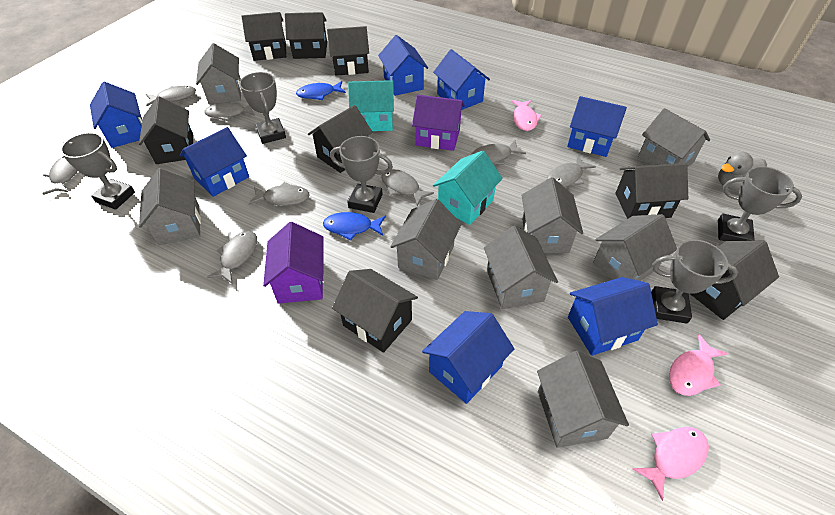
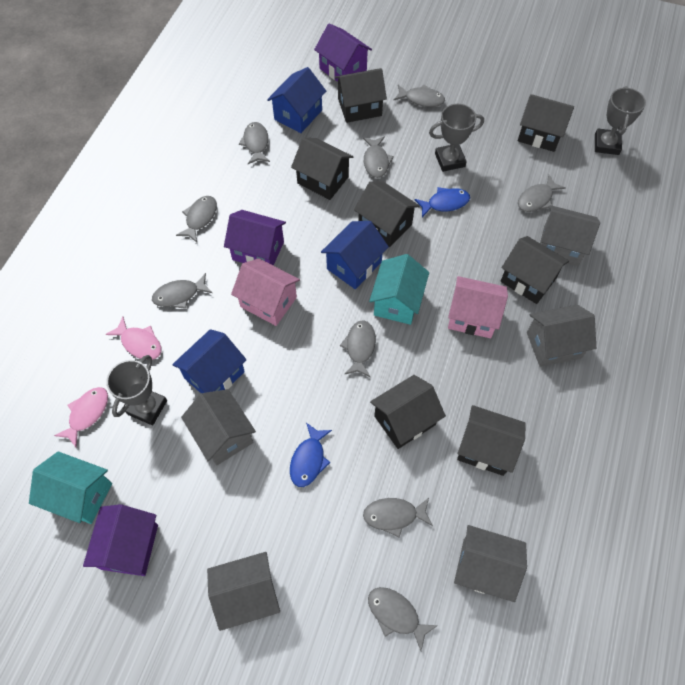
black house: [139,97,193,164] [242,12,286,61] [285,12,327,59] [308,105,373,173] [327,26,369,76] [332,269,418,353] [615,163,688,219] [689,241,779,320] = 8 -> [291,138,353,200] [335,68,387,123] [354,181,419,247] [370,375,446,449] [457,405,526,476] [501,236,569,304] [518,94,574,152] = 7
blue house: [90,82,142,148] [179,127,249,197] [378,35,428,96] [422,311,514,404] [433,49,490,110] [567,96,627,157] [568,277,658,356] = 7 -> [172,329,247,393] [267,67,326,133] [321,221,389,289] = 3
grey duck: [718,152,767,190] = 1 -> none = 0
grey fish: [42,156,77,195] [146,86,196,106] [204,102,255,121] [207,231,257,284] [249,182,310,206] [381,169,434,206] [471,140,526,165] [547,155,596,187] = 8 -> [152,273,212,309] [176,196,217,242] [239,122,270,164] [340,320,376,377] [363,136,394,178] [363,498,433,537] [368,587,438,651] [393,84,445,107] [518,175,566,212] = 9
grey house: [139,168,201,245] [196,43,242,104] [390,199,462,280] [484,226,558,309] [521,177,583,253] [537,351,629,448] [593,214,677,281] [638,108,710,167] = 8 -> [181,389,256,465] [207,552,280,631] [454,525,527,602] [527,305,596,367] [540,205,600,266] = 5
grey trophy: [60,132,135,210] [239,72,286,144] [330,136,393,213] [651,239,738,324] [718,166,802,241] = 5 -> [106,355,167,425] [429,104,484,172] [595,86,646,155] = 3
pink fish: [511,100,542,131] [633,427,709,501] [669,334,729,396] = 3 -> [54,387,108,448] [105,317,162,360] = 2
pink house: none = 0 -> [231,258,300,326] [448,276,508,338] = 2
purple house: [263,222,324,304] [412,95,465,151] = 2 -> [83,504,158,576] [224,210,286,266] [314,24,372,82] = 3

